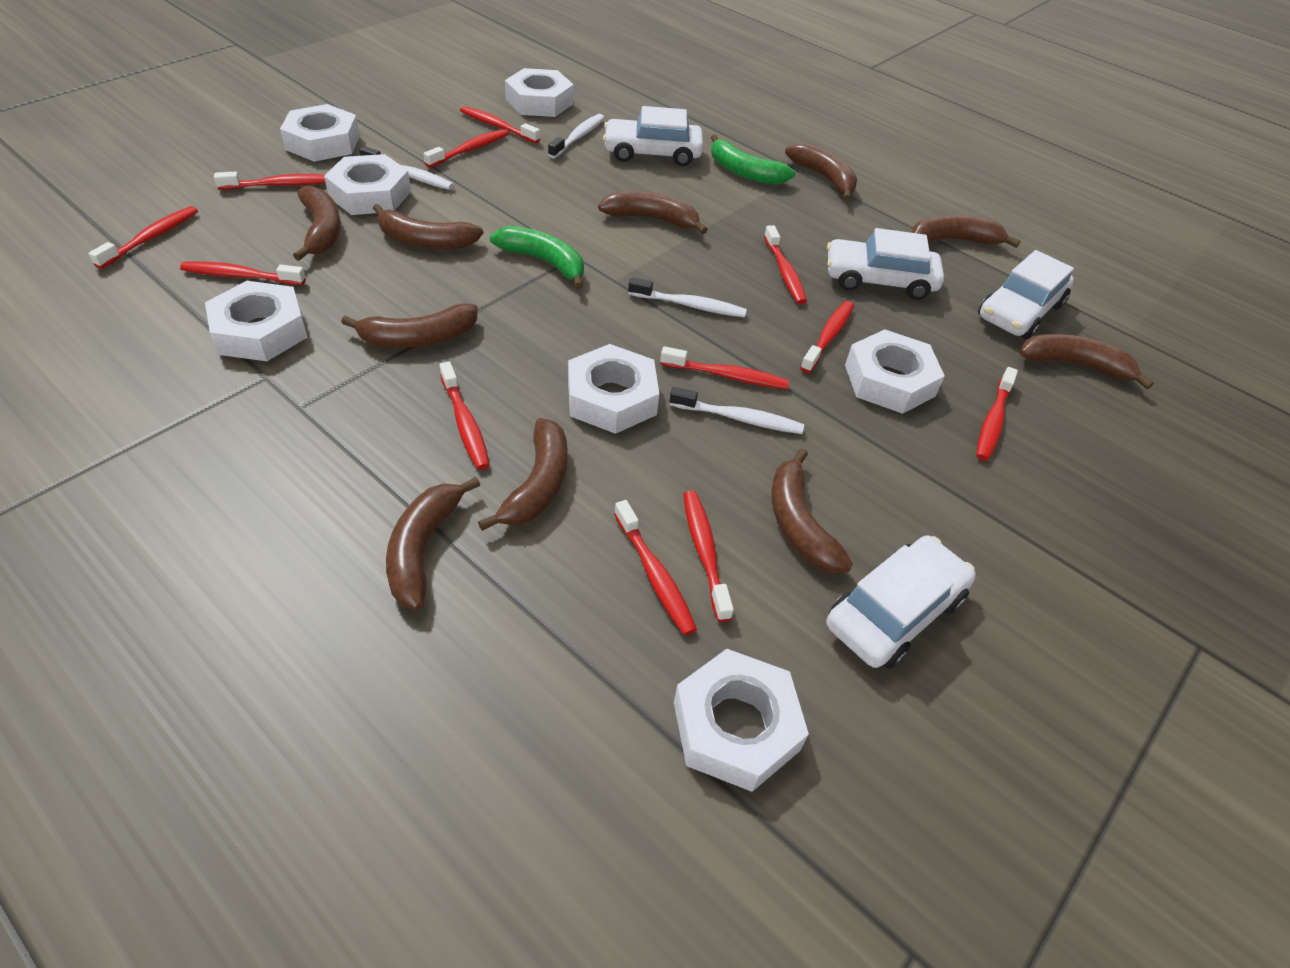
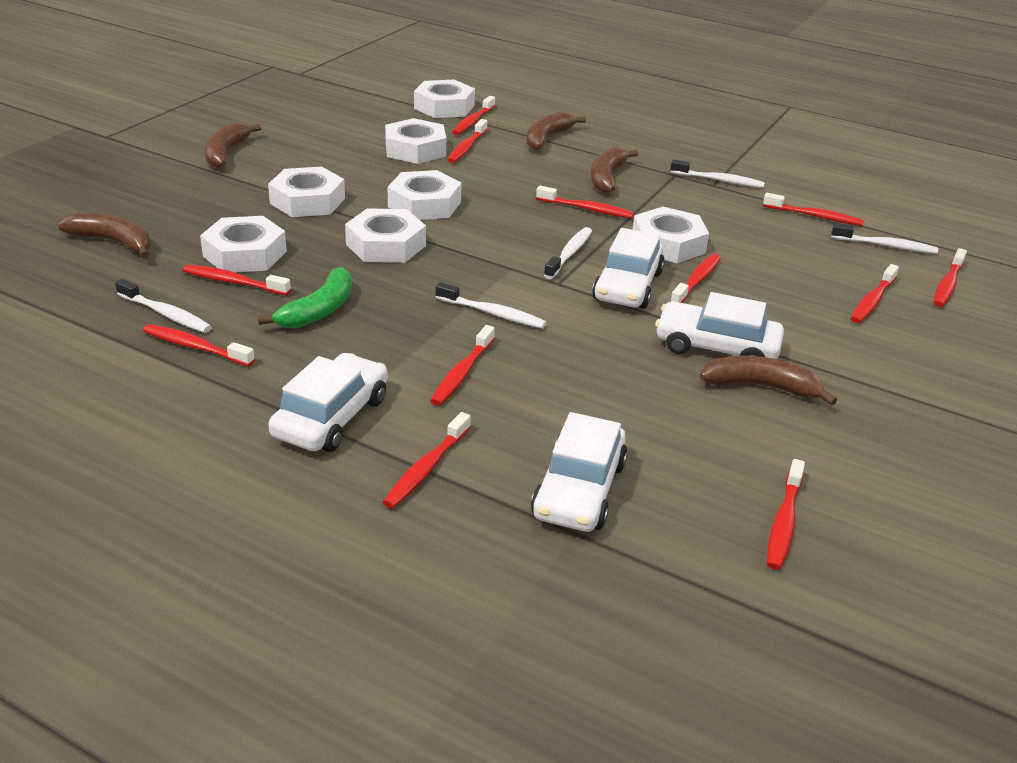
brown banana: [293,186,341,261] [341,303,478,347] [373,204,483,249] [386,477,480,609] [478,418,568,531] [598,191,708,234] [771,448,853,573] [785,142,857,201] [911,215,1021,248] [1020,334,1154,389] = 10 -> [58,213,151,258] [205,123,261,169] [527,112,586,151] [591,147,638,193] [700,356,837,405] = 5
green banana: [490,226,584,289] [711,134,796,185] = 2 -> [258,267,352,328] = 1
white toothbrush: [359,146,454,190] [548,114,604,158] [628,277,747,317] [670,387,804,434] = 4 -> [115,279,212,333] [436,282,546,329] [544,227,592,279] [670,160,765,188] [831,223,938,254] = 5

